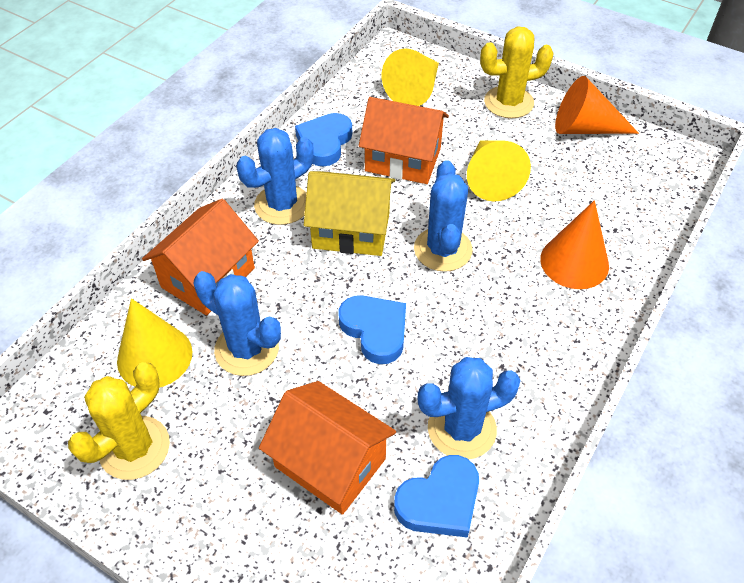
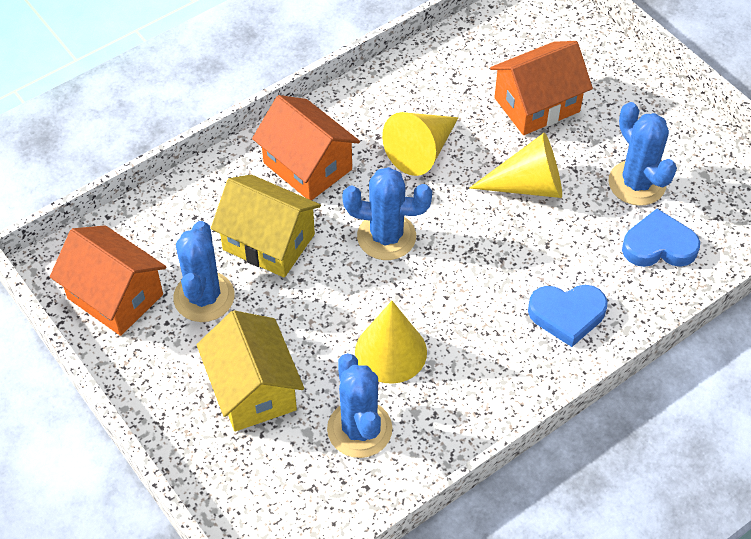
blue heart: [295,113,352,167] [339,295,406,364] [394,455,479,538] = 3 -> [528,285,608,347] [622,209,700,267] = 2
orange cone: [540,200,609,289] [555,76,639,134] = 2 -> none = 0
yellow cactus: [68,362,170,480] [480,27,554,118] = 2 -> none = 0
yellow house: [304,171,395,256] = 1 -> [197,310,304,431] [211,175,321,278] = 2

